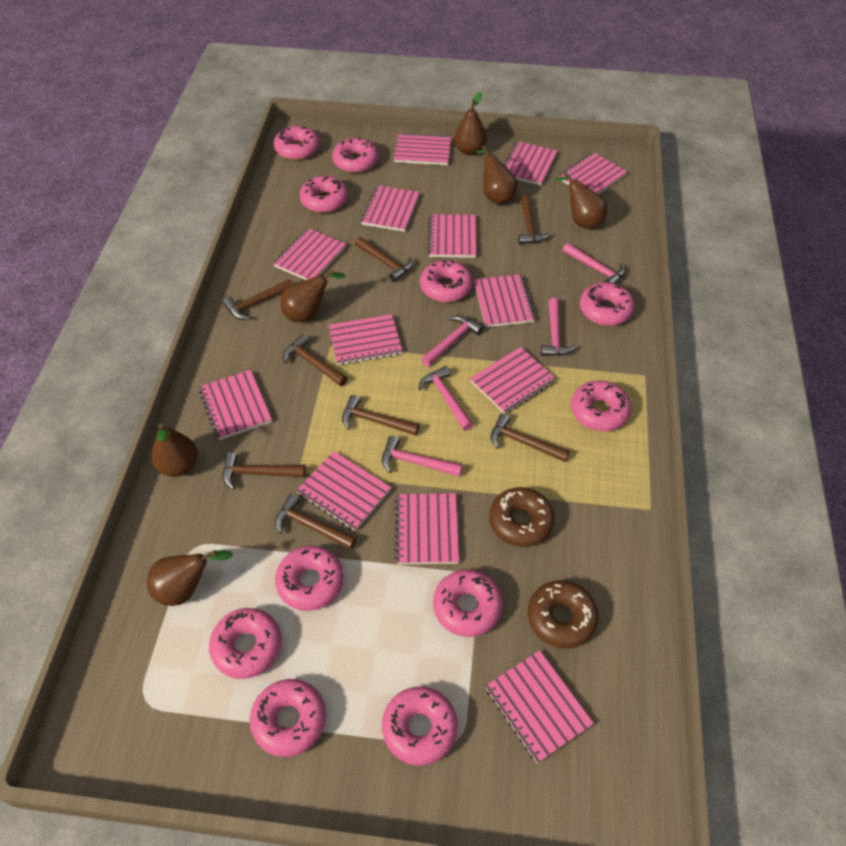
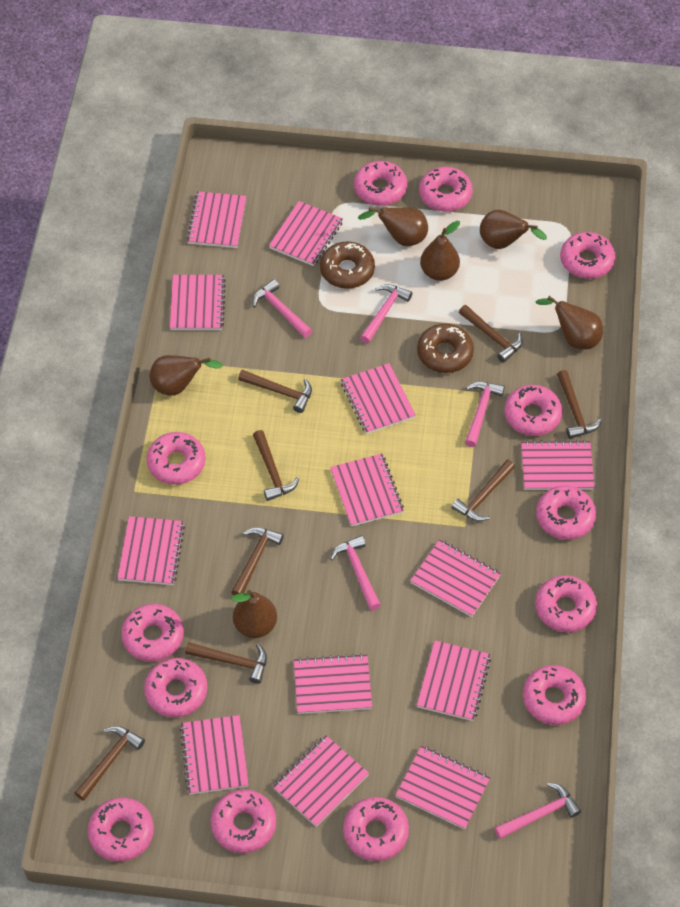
pink donut: [209,608,282,679] [250,679,326,757] [274,126,320,160] [275,546,344,611] [299,176,348,213] [332,138,378,173] [382,687,458,765] [420,260,473,302] [433,570,503,637] [571,381,631,431] [580,282,635,326] = 11 -> [88,798,154,862] [121,604,184,661] [144,658,208,717] [147,432,206,485] [211,789,276,853] [343,797,409,861] [354,161,407,206] [419,167,473,212] [504,385,563,436] [523,665,586,725] [535,575,597,632] [536,485,596,540] [560,232,616,279] = 13

